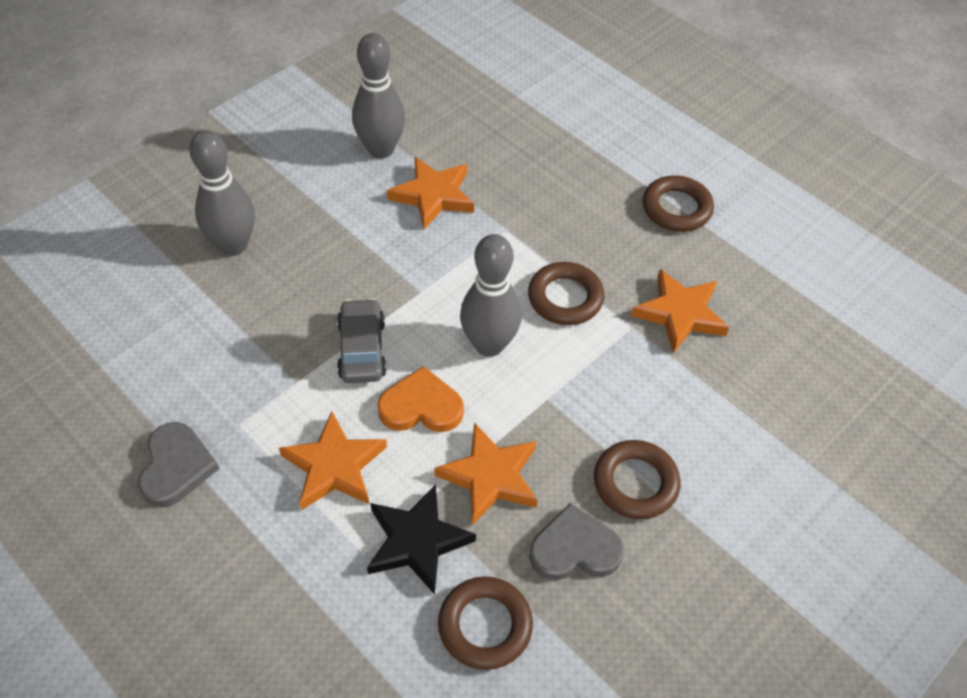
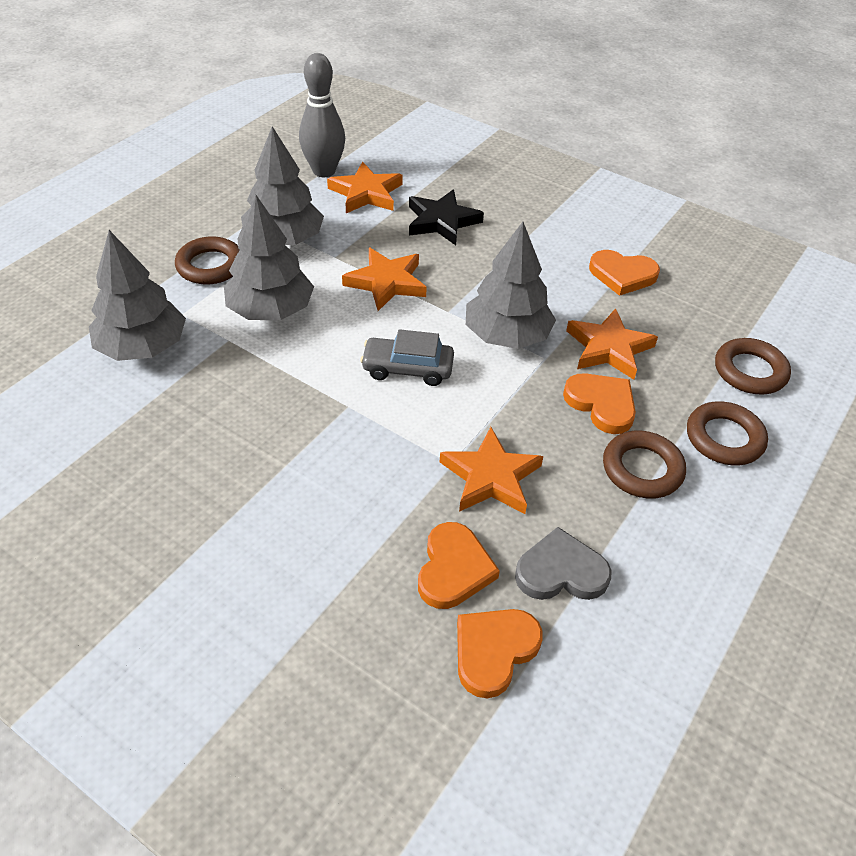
grey bowling pin: [189,130,255,256] [352,33,405,159] [460,234,522,357] = 3 -> [299,53,345,177] = 1
grey heart: [138,422,219,507] [529,503,624,581] = 2 -> [515,527,611,600] = 1
grey tree: none = 0 -> [89,230,186,361] [224,195,314,320] [241,126,324,245] [466,222,556,349] = 4
orange heart: [377,366,464,432] = 1 -> [418,522,500,609] [457,609,543,698] [563,373,636,434] [589,250,660,296] = 4

